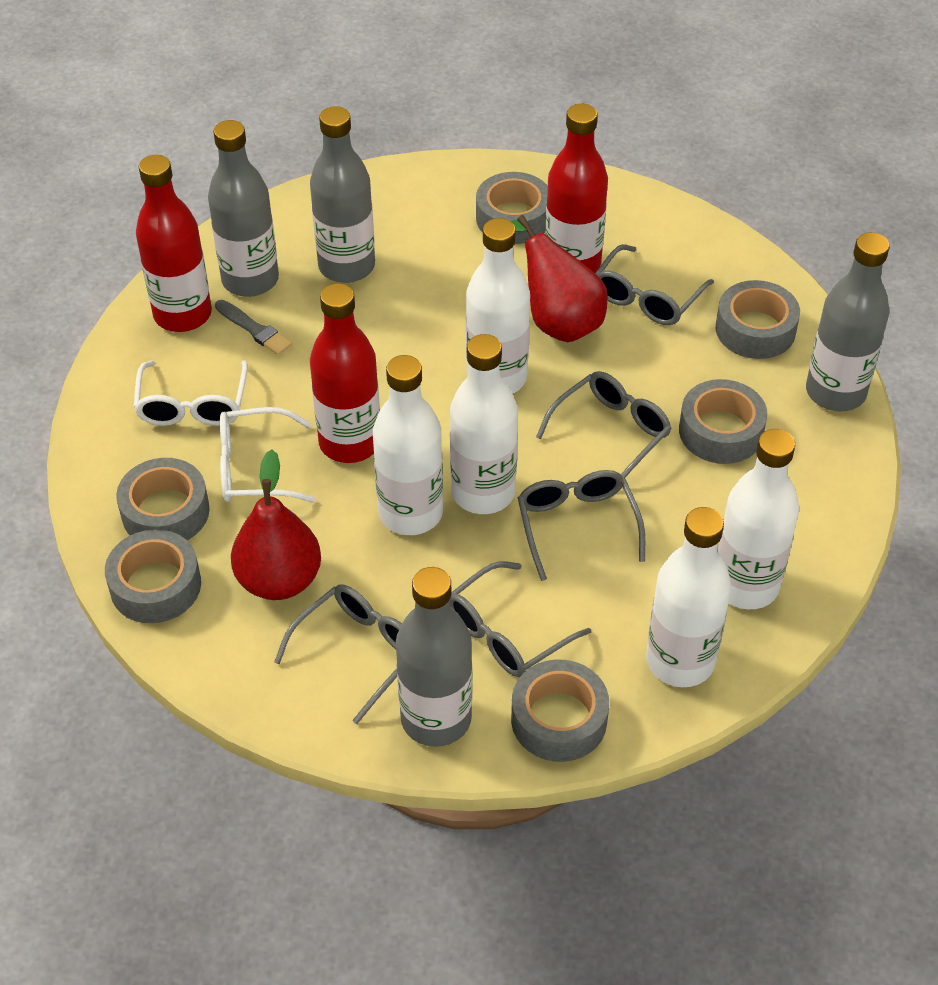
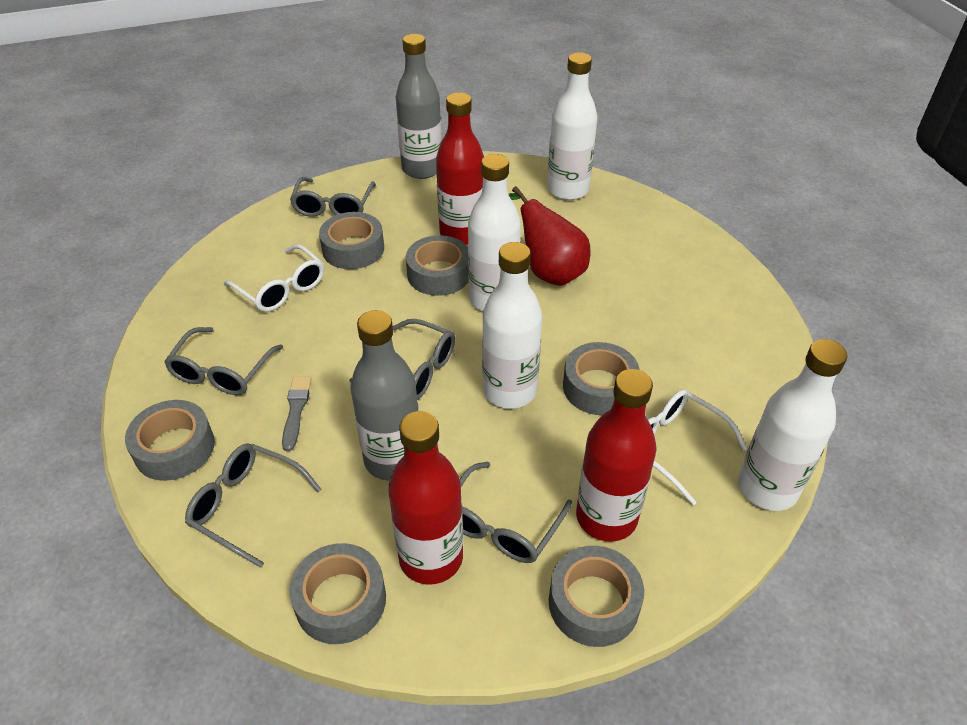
grey bottle: [208,120,279,297] [310,106,375,283] [396,567,472,747] [806,232,890,411] = 4 -> [350,310,419,481] [396,34,442,179] = 2
red pear: [231,449,321,600] [511,215,608,342] = 2 -> [509,186,590,286] = 1
white bottle: [373,355,443,535] [450,334,518,514] [466,218,530,394] [646,507,731,687] [718,429,799,609] = 5 -> [468,154,521,311] [482,242,542,409] [547,52,597,200] [738,339,847,511] = 4

